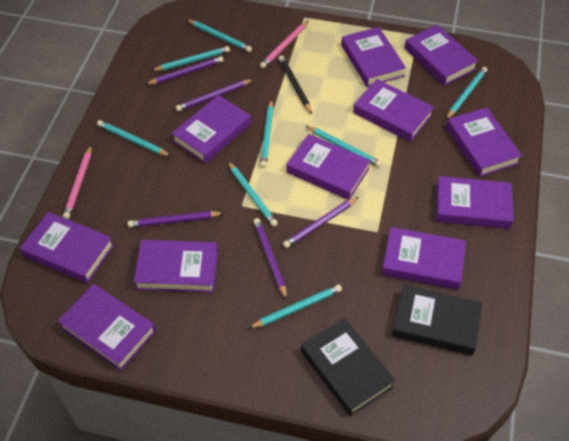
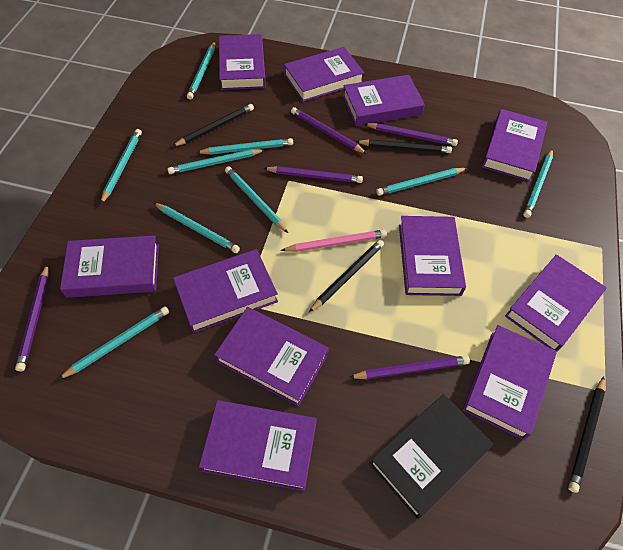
black book: [301,318,396,416] [392,285,482,355] = 2 -> [369,394,493,519] = 1
black pencil: [278,55,312,114] = 1 -> [172,104,254,147] [309,240,384,312] [356,139,452,153] [568,376,605,493] = 4
pink pencil: [63,146,92,219] [260,21,308,68] = 2 -> [281,230,387,252] = 1
turquoise pencil: [97,120,171,157] [151,46,230,71] [186,19,252,52] [228,161,278,227] [248,285,342,329] [260,99,274,168] [305,125,382,167] [446,67,488,120] = 8 -> [58,306,169,380] [101,129,142,204] [154,203,240,253] [168,149,264,174] [187,42,215,100] [196,138,293,155] [225,166,288,233] [376,168,467,196] [523,149,553,218] = 9

